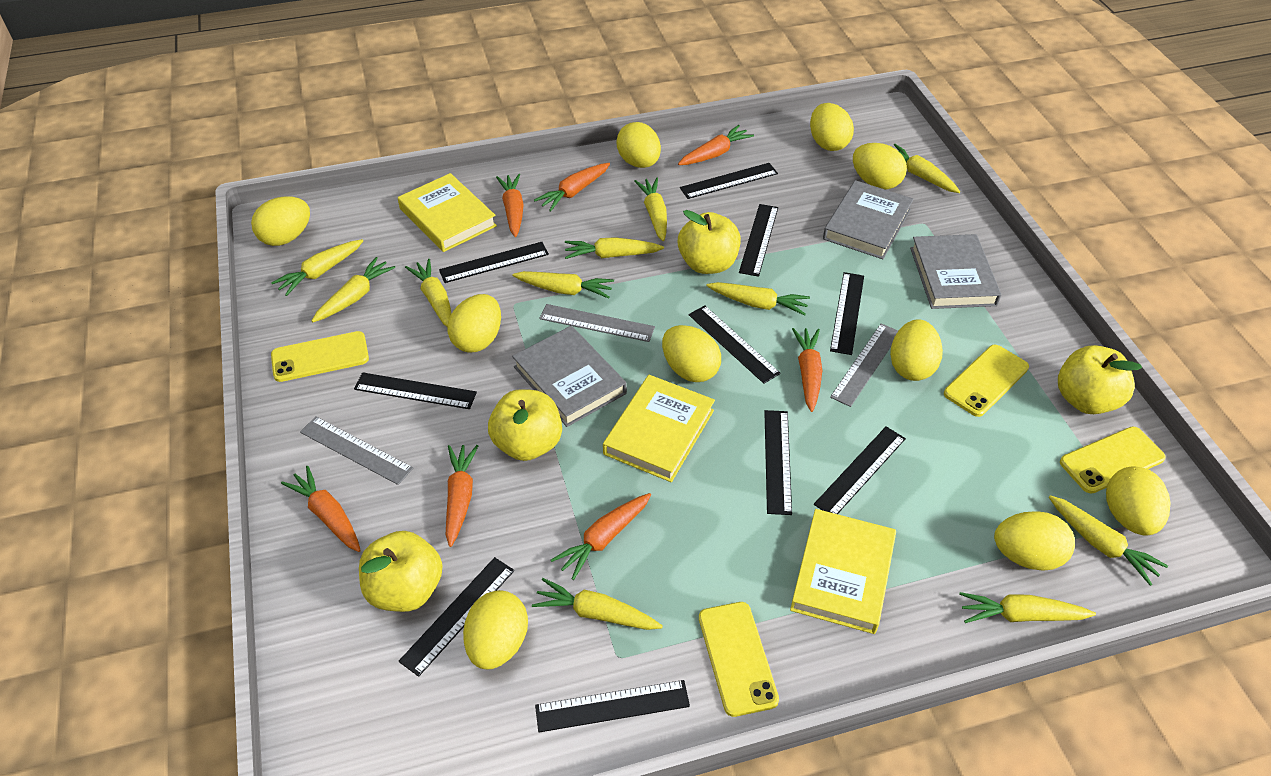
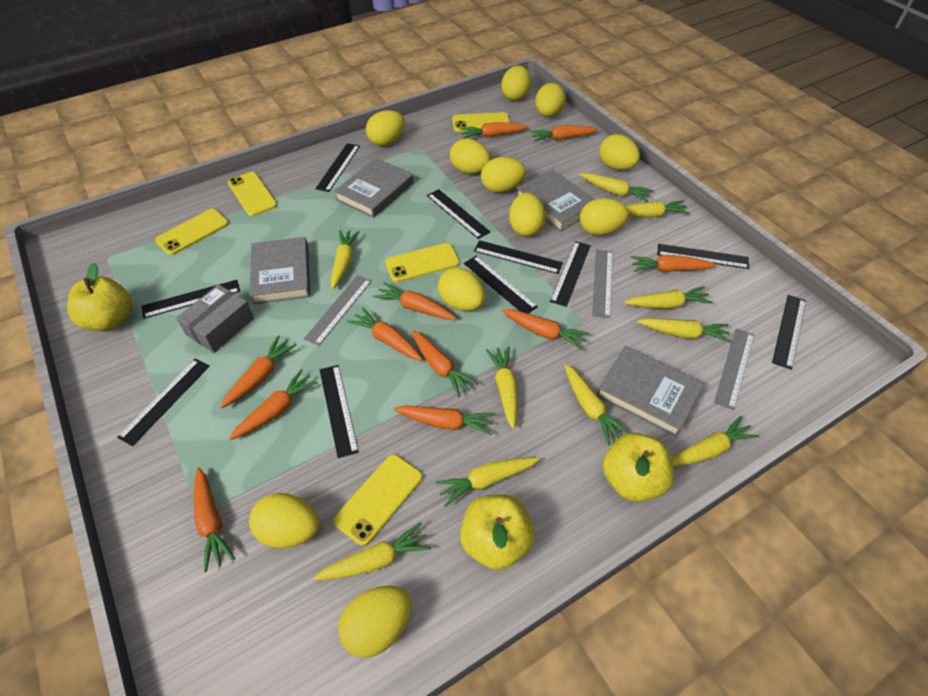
grey book: [512,326,627,427] [823,180,914,259] [910,234,1001,309] = 3 -> [249,237,310,305] [334,158,414,218] [516,169,595,232] [597,346,704,437] = 4
grey box: none = 0 -> [176,284,254,353] = 1
orange carrot: [281,466,361,552] [446,445,478,547] [496,174,524,237] [534,163,610,212] [551,493,651,580] [678,125,754,165] [792,328,822,412] = 7 -> [194,467,235,572] [221,335,297,408] [229,369,318,440] [347,308,423,361] [373,282,456,319] [394,405,495,436] [412,330,478,397] [460,122,528,139] [502,309,589,350] [530,125,598,142] [631,255,716,272] = 11
yellow apple: [359,531,443,612] [488,389,562,461] [678,210,741,274] [1058,345,1142,414] = 4 -> [67,263,132,331] [460,495,534,570] [603,433,674,502] = 3
yellow book: [398,173,497,252] [603,375,715,482] [790,509,896,634] = 3 -> none = 0
yellow carrot: [271,239,363,296] [312,257,395,322] [405,259,451,327] [512,271,614,298] [532,578,663,630] [565,237,664,259] [634,178,667,241] [706,282,810,316] [894,144,960,193] [959,592,1096,623] [1049,495,1168,586] = 11 -> [313,522,431,580] [331,230,360,289] [435,457,540,507] [486,346,518,429] [565,364,629,445] [580,173,653,202] [624,286,713,309] [625,200,690,218] [637,318,731,343] [672,416,759,467] = 10
yellow egg: [251,196,310,246] [447,294,501,352] [463,590,528,669] [616,122,661,168] [662,325,721,382] [810,103,854,151] [853,143,907,189] [890,319,943,381] [994,511,1075,571] [1106,466,1170,536] = 10 -> [249,493,319,548] [338,586,411,658] [366,110,405,146] [438,267,485,311] [450,139,491,174] [481,157,526,193] [501,66,531,101] [509,193,546,236] [535,83,566,117] [580,198,629,235] [599,134,640,170] = 11
yellow phone: [271,331,369,382] [699,602,779,717] [944,345,1029,417] [1060,426,1166,494] = 4 -> [155,209,229,256] [228,172,277,216] [333,454,423,546] [385,243,460,282] [452,112,510,132] = 5

